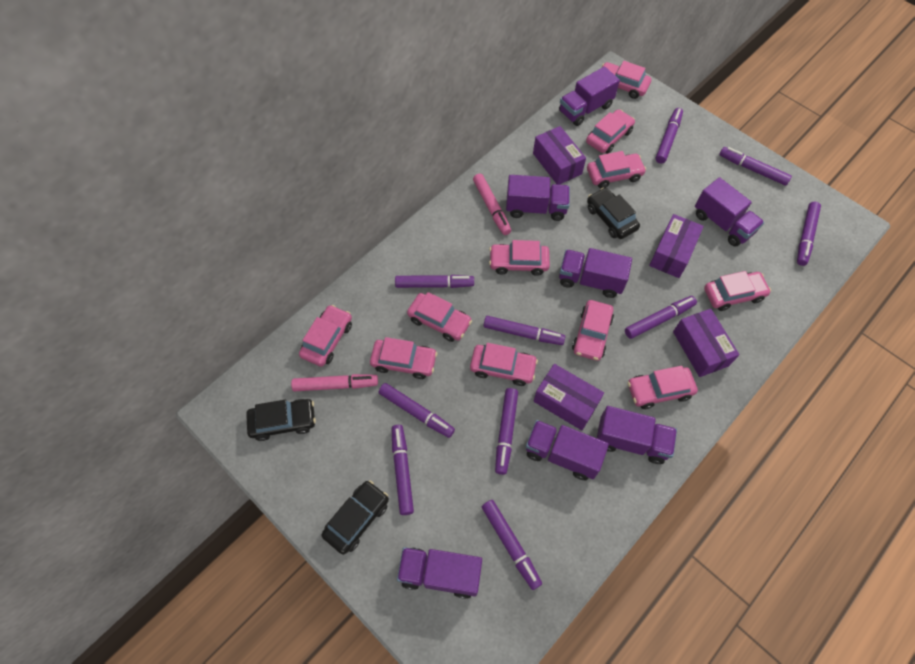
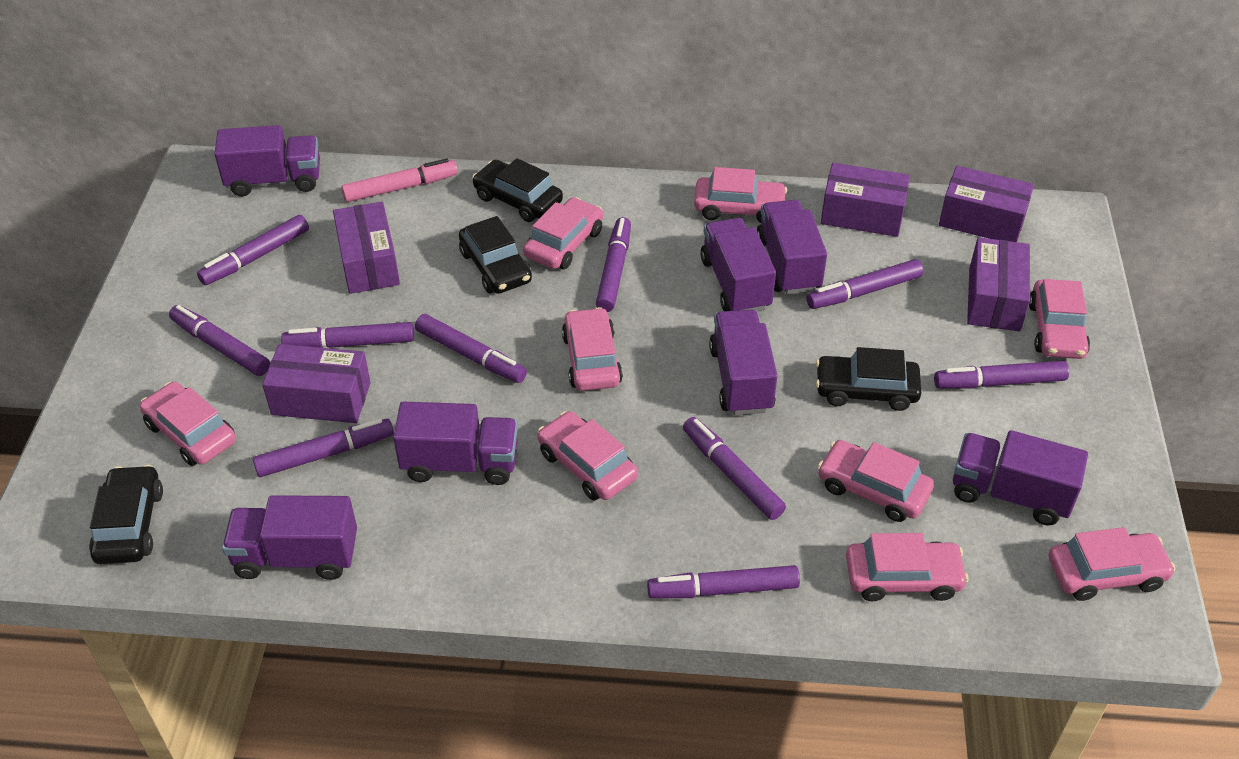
black car: [246,399,316,441] [321,480,389,555] [587,188,640,239] = 3 -> [89,465,163,564] [459,216,532,294] [472,158,563,222] [816,347,921,411] = 4
pink car: [299,305,352,367] [370,337,437,379] [407,292,472,342] [470,343,538,386] [489,240,550,276] [572,300,614,361] [586,109,635,154] [587,151,646,188] [602,61,651,99] [628,366,698,409] [704,271,771,311] = 11 -> [140,382,236,466] [523,197,603,269] [538,411,638,500] [562,307,623,391] [694,167,787,223] [818,440,934,522] [846,533,969,601] [1029,279,1090,359] [1049,527,1175,601] = 9
pink marker: [291,374,378,391] [473,173,511,235] = 2 -> [341,158,458,202] = 1
purple box: [533,126,586,185] [534,364,604,431] [649,214,704,278] [673,309,740,377] = 4 -> [262,344,371,423] [333,202,400,294] [821,163,910,237] [939,166,1034,242] [967,237,1030,331] = 5

